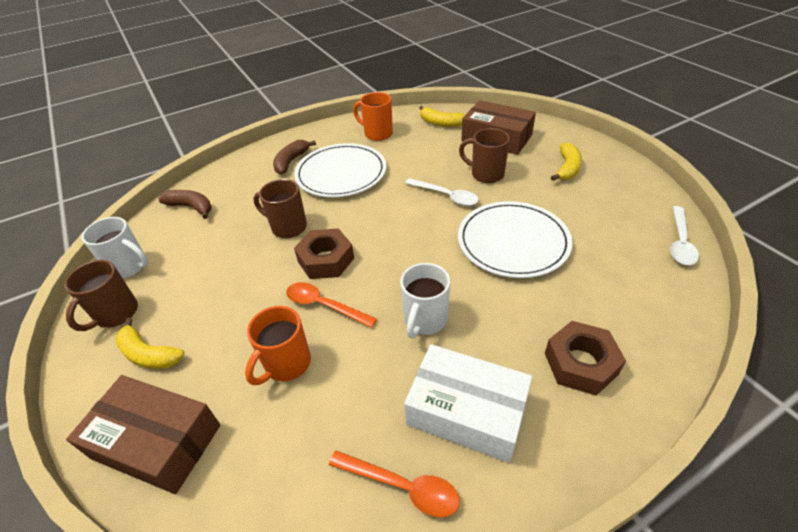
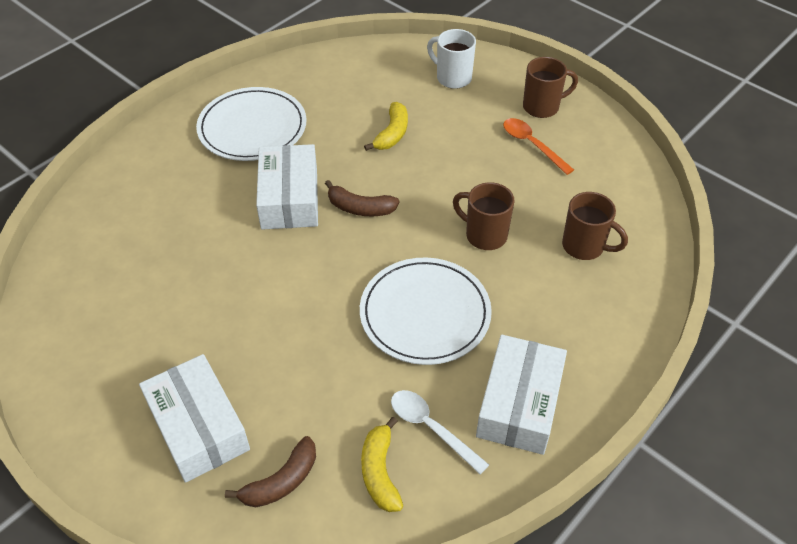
brown box: [66,375,220,494] [461,100,536,155] = 2 -> none = 0
brown nut: [294,228,354,279] [545,321,626,396] = 2 -> none = 0
orange mug: [245,306,311,385] [353,92,393,141] = 2 -> none = 0
orange spoon: [286,282,377,328] [329,451,460,517] = 2 -> [503,118,574,175] = 1
white box: [404,344,532,463] = 1 -> [139,354,250,483] [256,144,318,230] [476,335,567,455] = 3
white mug: [81,217,148,279] [400,263,450,338] = 2 -> [427,29,476,89] = 1
white spoon: [405,178,479,206] [670,206,699,265] = 2 -> [391,390,489,475] = 1
yellow banana: [115,318,185,369] [419,106,465,127] [551,142,582,181] = 3 -> [361,417,403,512] [364,102,408,151] = 2

